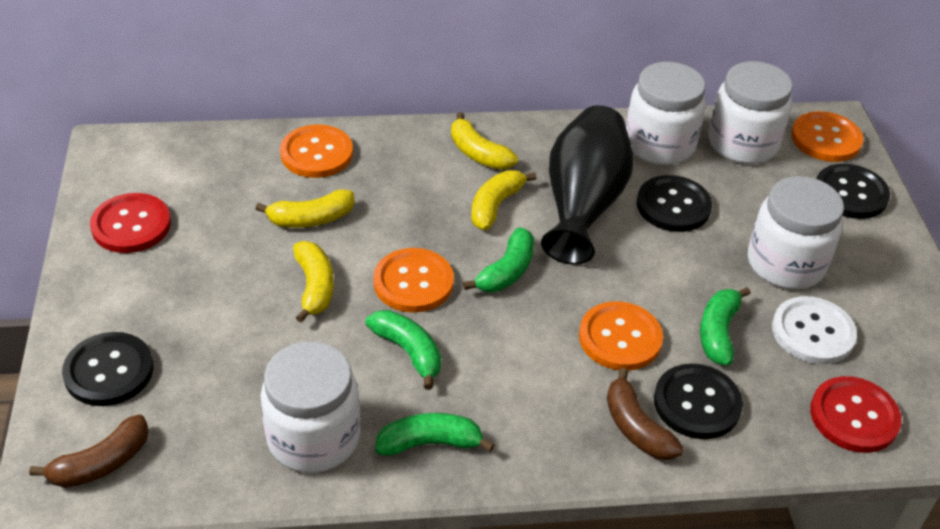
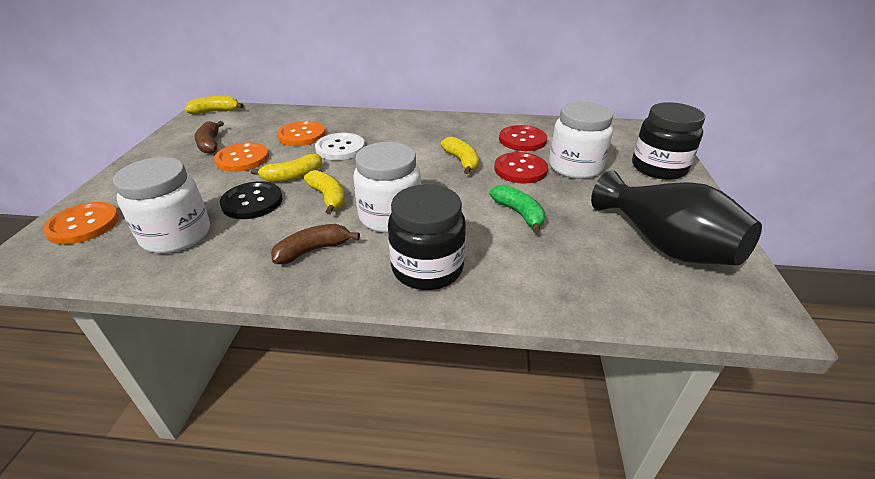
black button: [62,332,153,406] [637,175,712,232] [654,364,743,439] [816,164,890,219] = 4 -> [220,181,283,219] = 1
black jar: none = 0 -> [388,184,466,290] [632,102,705,180] = 2
green banana: [366,310,441,390] [375,413,495,456] [463,227,534,292] [700,287,751,366] = 4 -> [490,185,545,233] = 1
orange button: [280,125,353,178] [373,248,454,313] [579,301,663,371] [791,111,863,162] = 4 -> [43,202,119,245] [214,142,269,172] [277,121,325,146] = 3
white jar: [261,341,361,473] [626,62,706,165] [708,61,793,164] [748,176,844,289] = 4 -> [113,157,210,253] [353,142,421,233] [549,102,613,179] = 3

